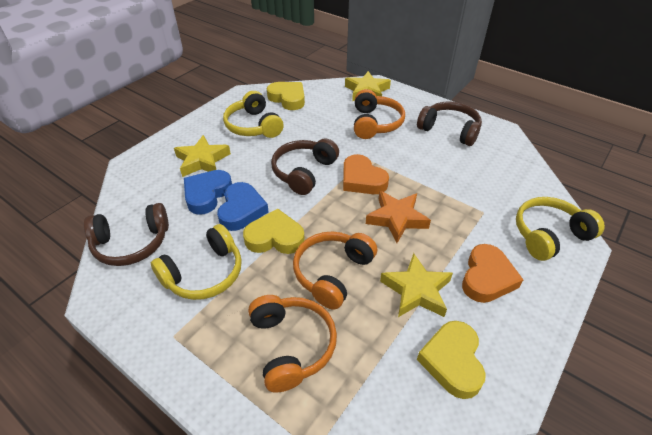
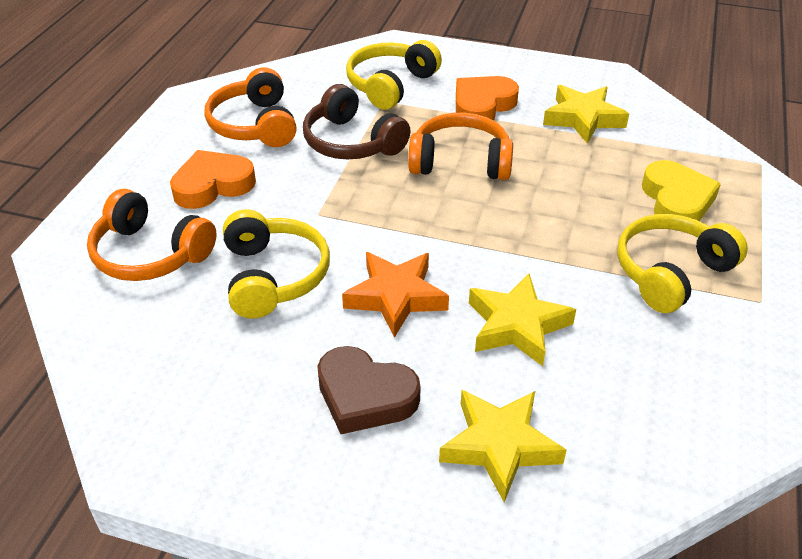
blue heart: [184,170,232,215] [217,182,269,231] = 2 -> none = 0
brown headphones: [84,203,169,266] [271,138,339,195] [417,101,482,146] = 3 -> [303,84,410,160] = 1
brown heart: none = 0 -> [317,346,421,434] = 1
yellow heart: [243,209,305,254] [267,82,305,110] [417,321,486,399] = 3 -> [642,160,721,221] = 1

